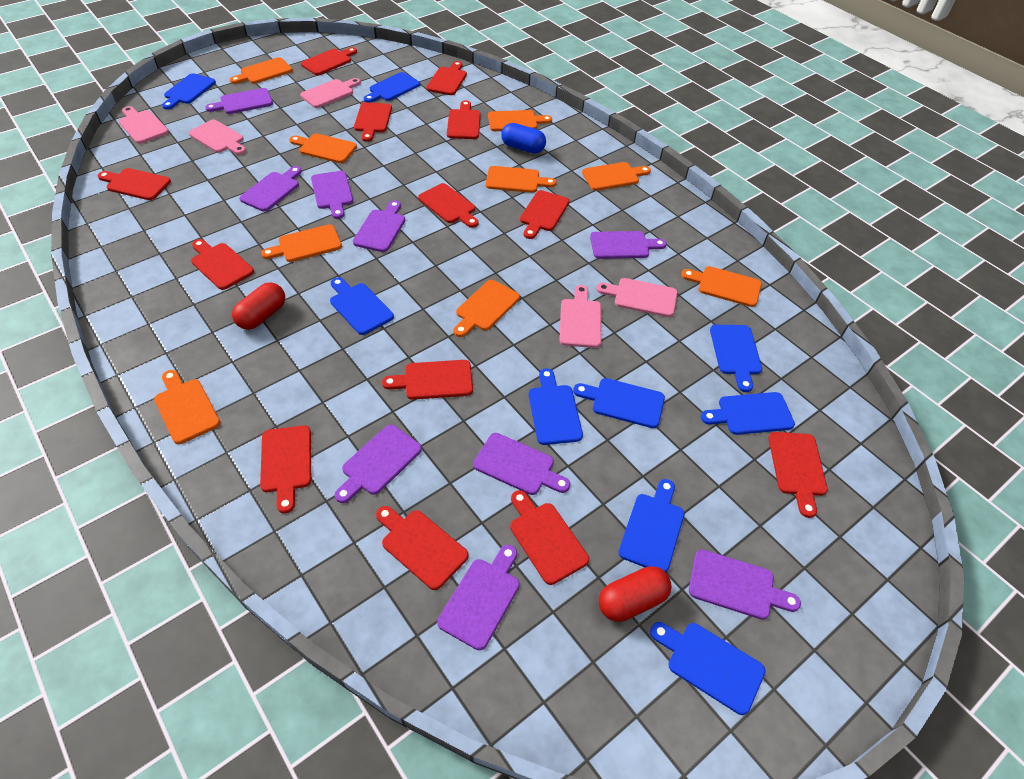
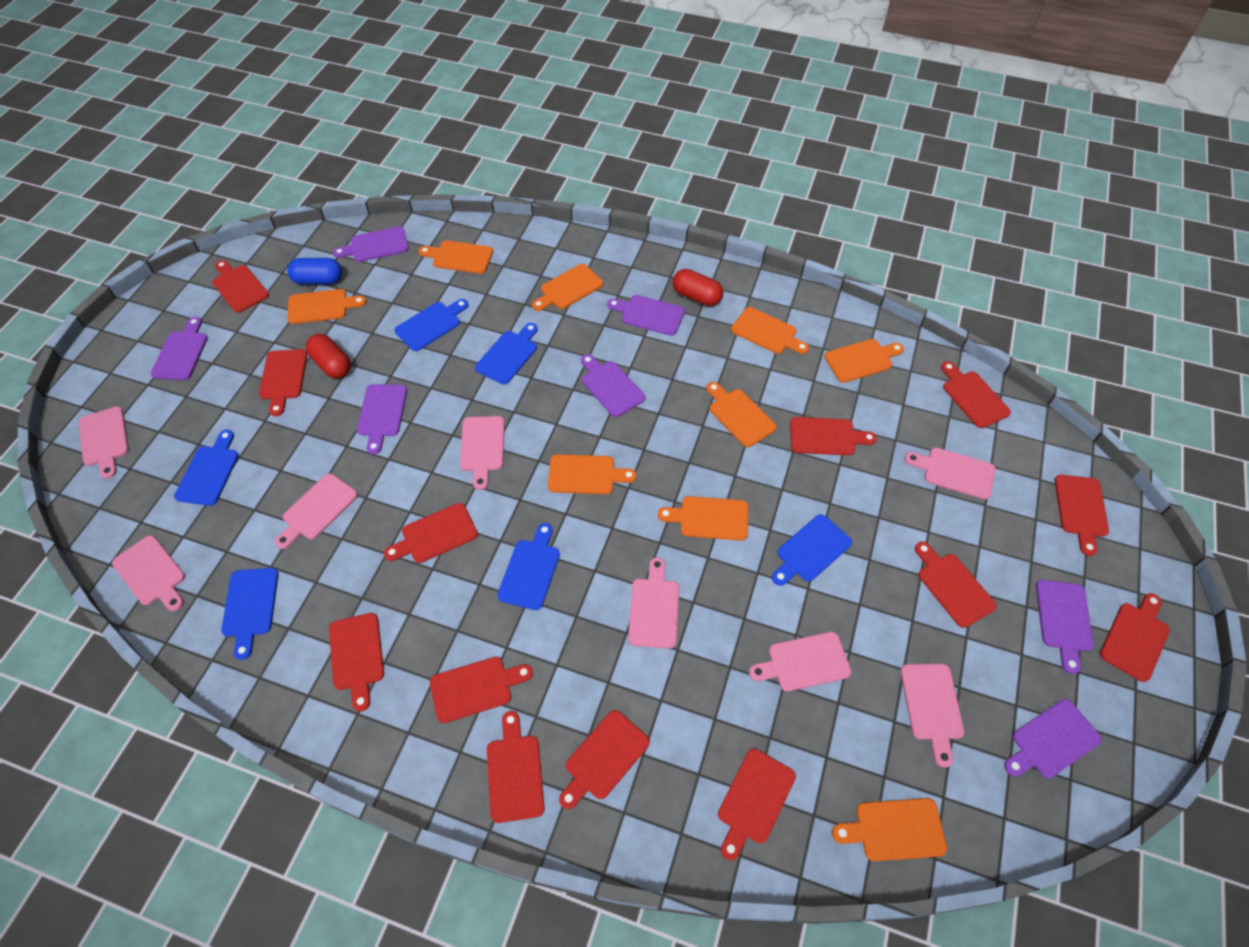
blue cutting board: [162,73,216,110] [330,277,394,335] [364,72,420,103] [529,368,583,445] [573,378,665,428] [618,479,685,572] [650,622,765,715] [701,392,795,435] [710,325,762,392] = 9 -> [174,430,239,506] [221,568,279,660] [395,299,469,351] [475,323,538,384] [497,523,560,610] [772,514,852,586] = 6
pink cutting board: [119,106,169,144] [189,119,246,155] [300,78,361,108] [559,285,601,348] [596,278,678,317] = 5 -> [79,406,129,479] [112,535,185,611] [275,473,358,549] [460,416,505,490] [628,557,679,649] [749,632,851,692] [900,663,964,768] [904,448,996,500] = 8
purple cutting board: [205,88,273,114] [239,166,302,212] [311,171,353,219] [334,425,422,503] [353,200,405,252] [437,545,520,650] [473,433,570,495] [590,231,666,259] [689,549,801,620] = 9 -> [151,317,208,380] [333,226,409,262] [357,384,407,455] [581,354,645,417] [607,295,685,336] [1004,699,1102,778] [1036,580,1094,674] = 7

